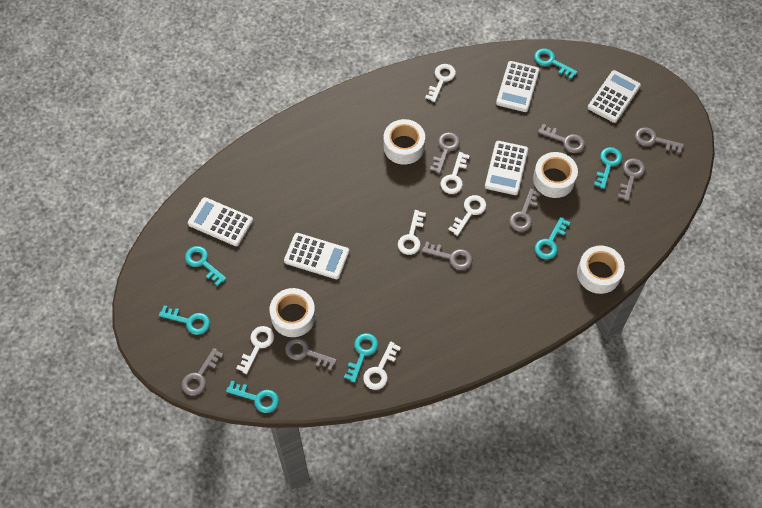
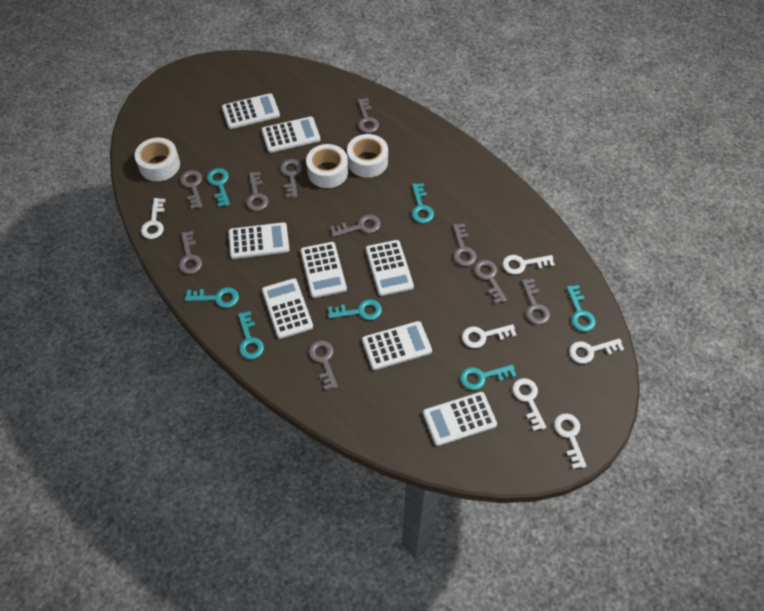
grey key: [182,348,224,396] [285,338,337,370] [422,241,472,270] [430,132,460,174] [509,189,541,232] [538,124,585,153] [618,158,645,201] [635,127,684,154] = 8 -> [179,231,202,274] [180,170,203,209] [246,172,269,211] [280,159,302,197] [309,340,338,390] [330,215,381,237] [358,98,379,133] [453,224,477,266] [474,260,507,304] [522,279,550,325] = 10
white calculator: [188,197,253,246] [284,233,349,279] [485,141,528,195] [496,61,540,112] [588,70,641,123] = 5 -> [222,93,280,129] [228,222,289,259] [261,117,320,153] [262,278,313,339] [300,242,347,298] [362,321,432,370] [366,240,414,296] [423,392,497,446] = 8
white tape: [270,288,316,337] [384,119,425,164] [533,152,578,198] [577,246,625,294] = 4 -> [135,138,180,181] [306,144,348,188] [347,134,388,178] = 3

